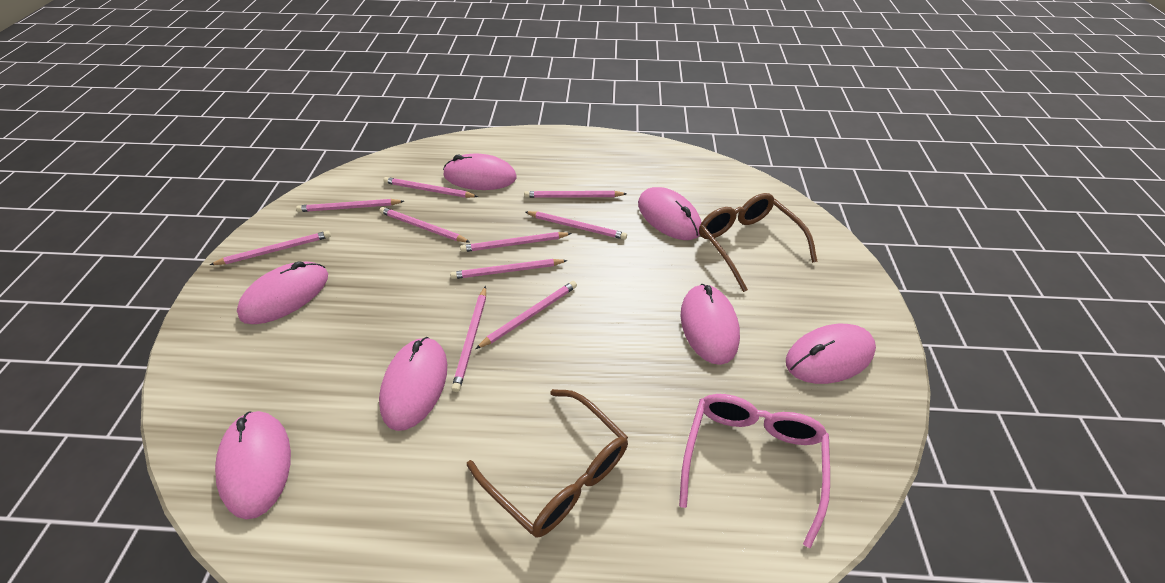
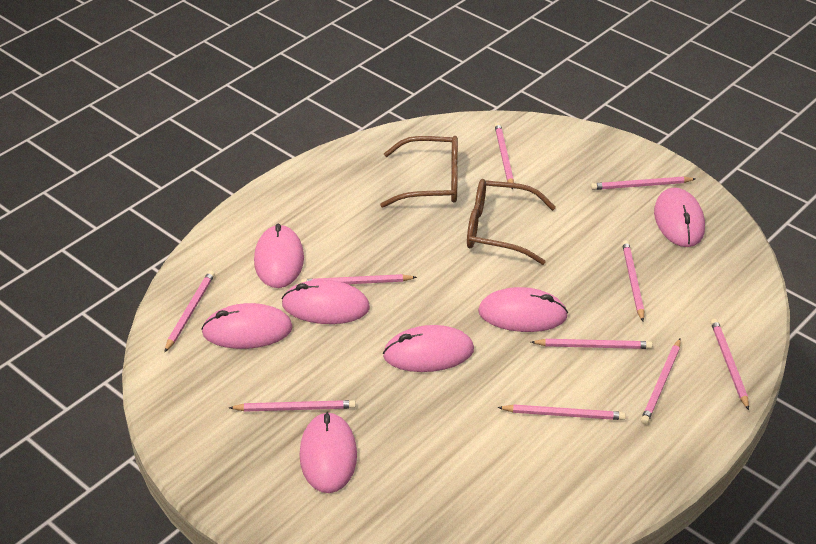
pink glasses: [679,394,830,548] = 1 -> none = 0

